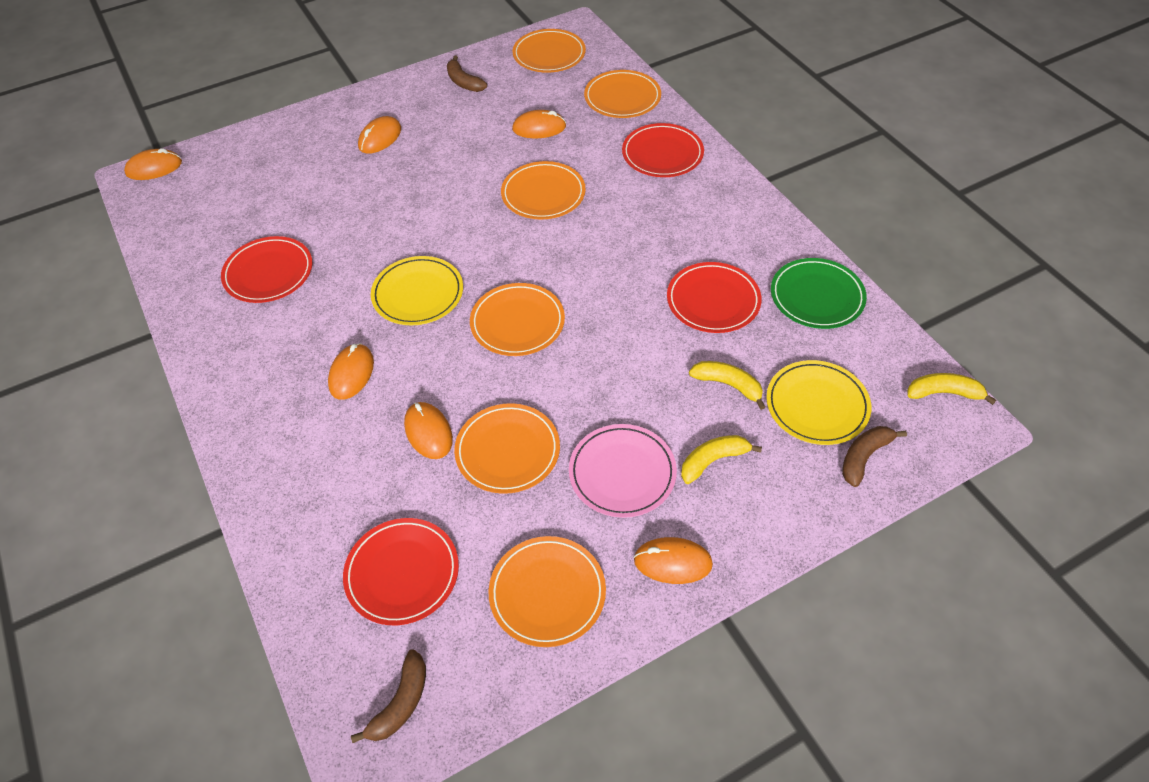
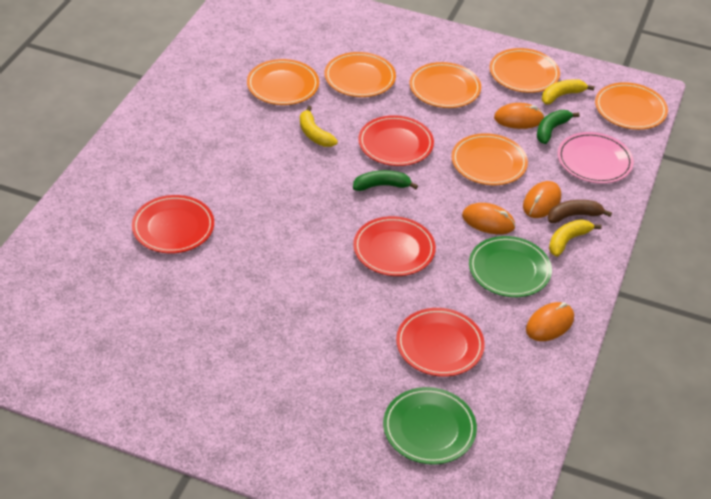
brown banana: [351,649,426,743] [447,55,487,92] [842,426,907,487] = 3 -> [548,200,612,223] = 1
green banana: none = 0 -> [353,170,418,191] [537,110,580,144] = 2
green plate: [771,258,867,329] = 1 -> [383,387,477,465] [469,236,552,297] = 2
orange mouse: [124,149,182,180] [328,343,374,400] [358,116,401,154] [404,402,453,459] [512,110,566,138] [634,537,713,584] = 6 -> [462,203,516,234] [494,103,545,129] [523,181,561,218] [526,302,574,341] = 4
yellow plate: [371,256,463,326] [766,360,871,445] = 2 -> none = 0

